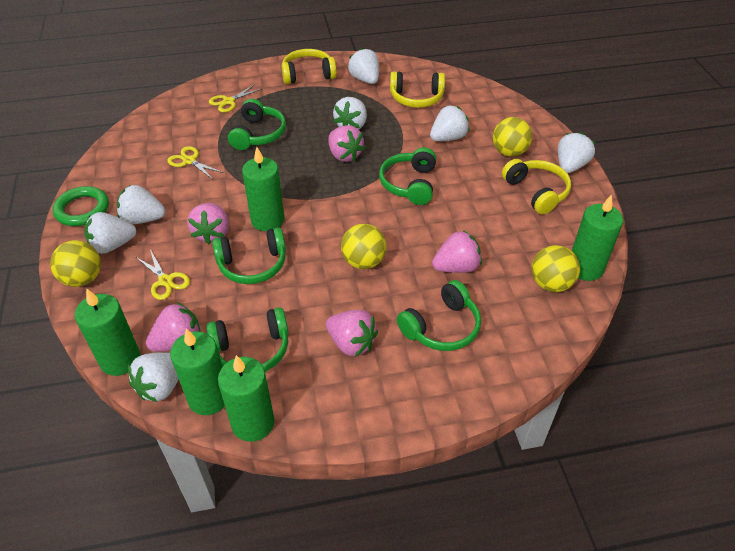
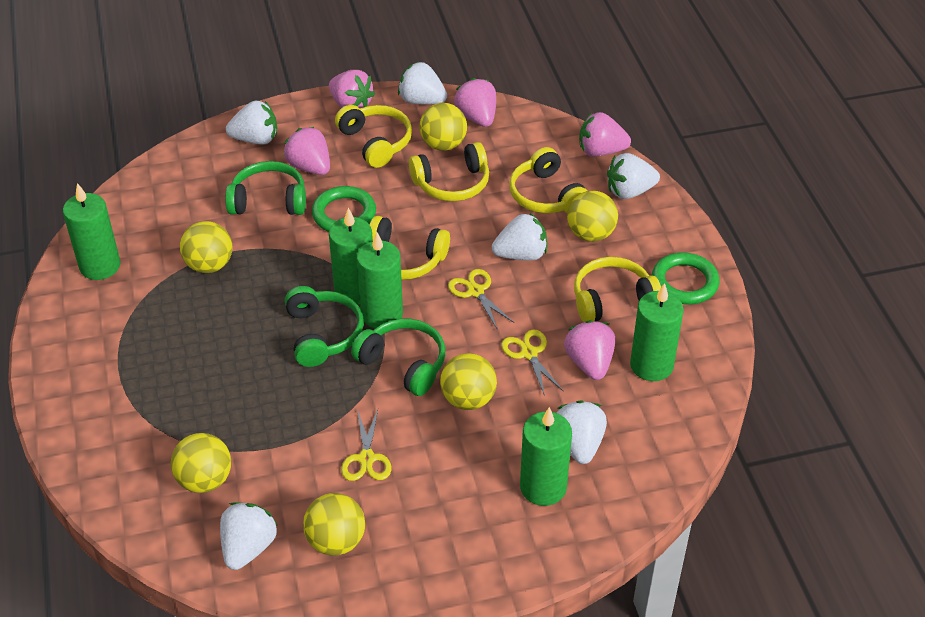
green headphones: [206,307,288,372] [212,227,286,284] [228,99,286,150] [379,147,436,205] [397,280,481,351] = 5 -> [225,161,306,215] [285,286,364,367] [351,319,445,396] = 3
green ring: [53,186,109,226] = 1 -> [312,186,376,232] [652,252,720,305] = 2
white strawberry: [84,212,136,254] [117,185,165,224] [128,352,178,402] [333,97,367,129] [348,48,379,84] [430,105,470,141] [558,132,595,173] = 7 -> [220,502,278,570] [226,101,277,144] [398,62,447,105] [492,213,547,261] [557,400,607,464] [607,153,660,199] = 6
yellow ball: [50,240,101,287] [341,224,387,269] [493,117,532,157] [532,245,580,292] = 4 -> [171,433,231,493] [180,221,232,273] [303,493,365,556] [419,103,467,151] [440,353,497,410] [567,191,618,242] = 6
yellow headphones: [282,49,337,84] [390,71,445,108] [502,159,571,215] = 3 -> [335,105,412,168] [369,216,450,280] [409,142,489,201] [509,147,587,213] [574,257,661,322] = 5

